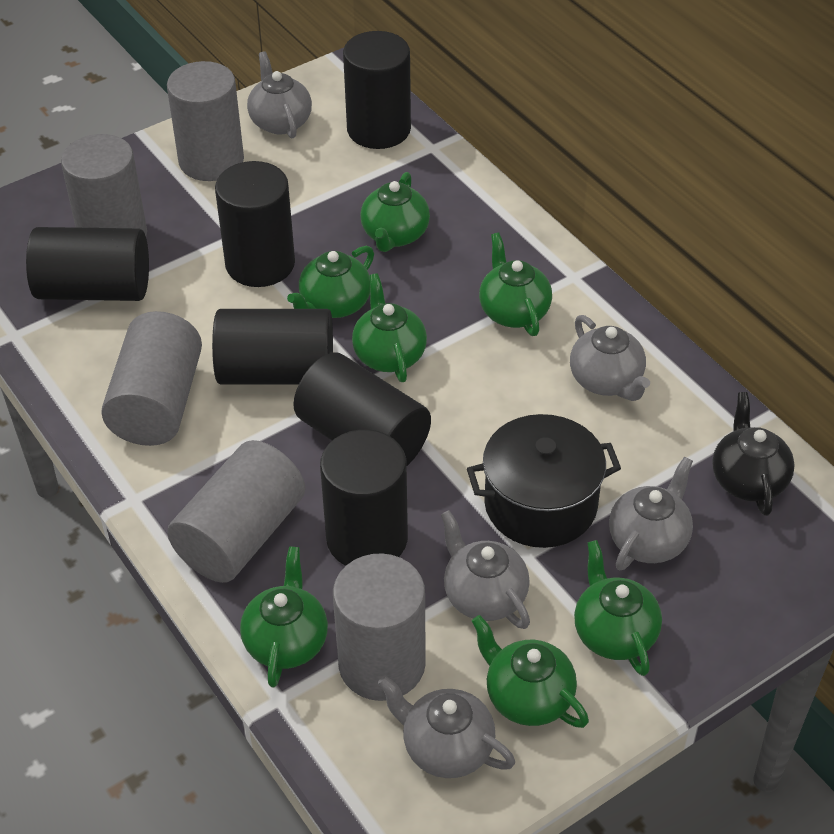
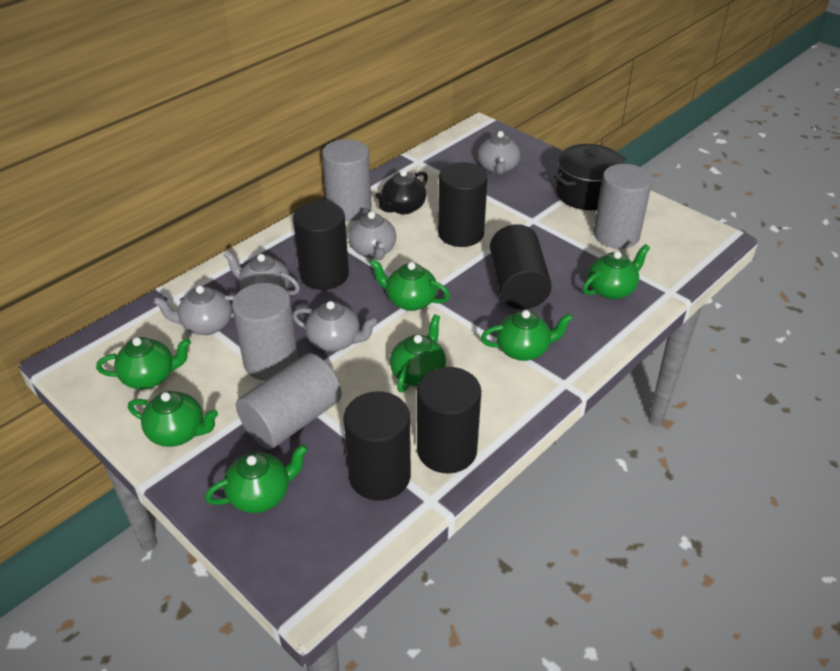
black cylinder: [26,227,149,301] [212,309,333,385] [215,161,295,287] [293,352,431,466] [320,429,408,566] [343,31,411,149] = 6 -> [293,201,349,290] [343,391,411,501] [417,367,481,474] [438,162,488,247] [490,224,552,309] = 5
grey cylinder: [61,134,147,236] [101,311,202,446] [167,61,244,181] [167,440,305,583] [333,553,426,701] = 5 -> [232,283,298,381] [236,353,342,449] [322,139,372,221] [593,164,653,249] = 4

